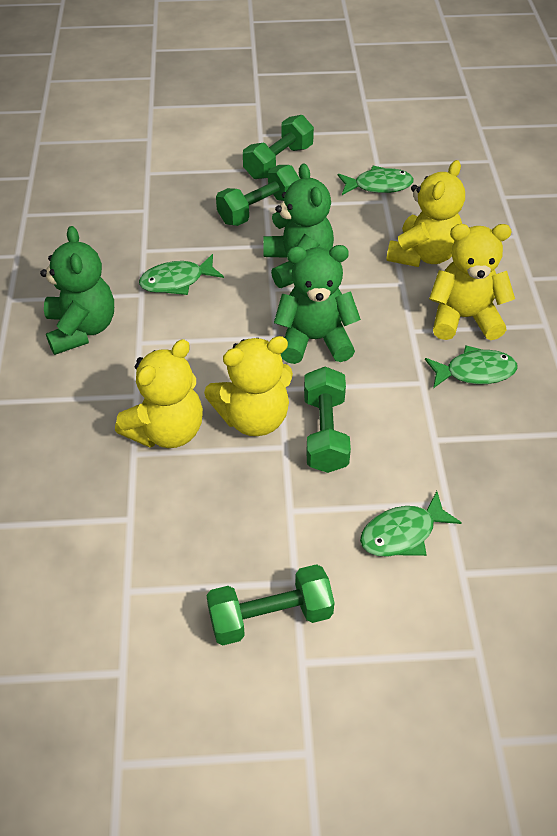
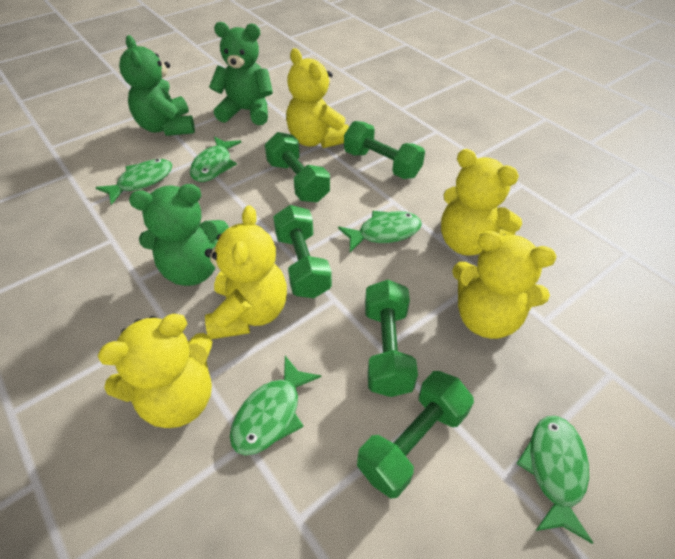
green dumbbell: [206,564,334,645] [216,165,300,226] [243,115,314,179] [304,367,351,473] = 4 -> [265,132,330,202] [273,205,332,298] [344,121,425,179] [357,371,474,499] [365,280,418,397] = 5
green fish: [139,254,224,295] [338,165,414,195] [360,491,462,557] [425,345,518,388] = 4 -> [95,159,172,205] [190,136,241,182] [230,356,322,455] [338,211,422,252] [516,416,593,544] = 5
yellow teddy bear: [115,339,203,448] [204,336,293,436] [386,160,465,267] [429,224,515,340] = 4 -> [98,314,212,428] [205,205,287,339] [286,48,349,148] [441,149,522,256] [452,231,556,339] = 5

